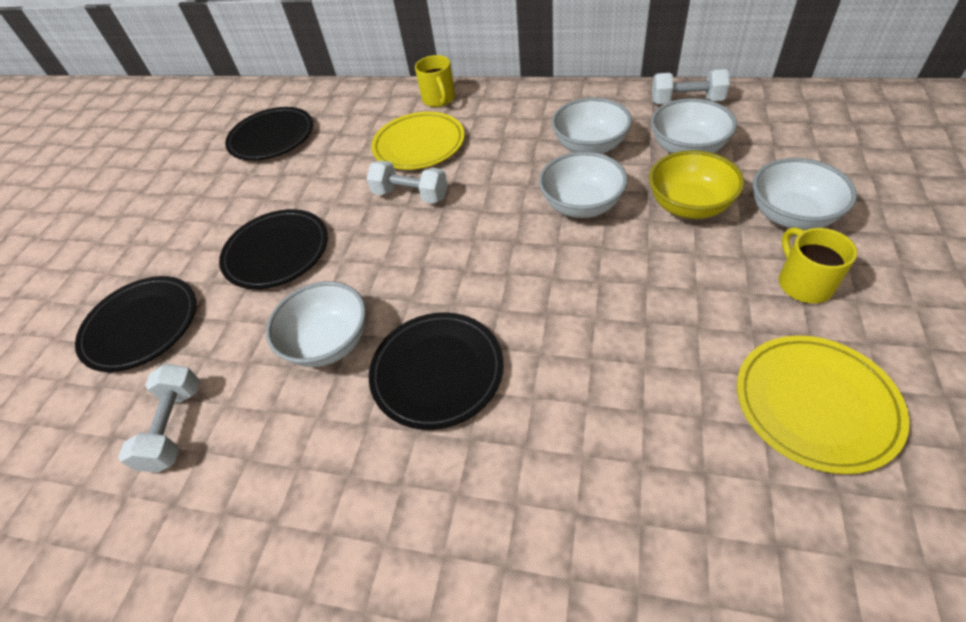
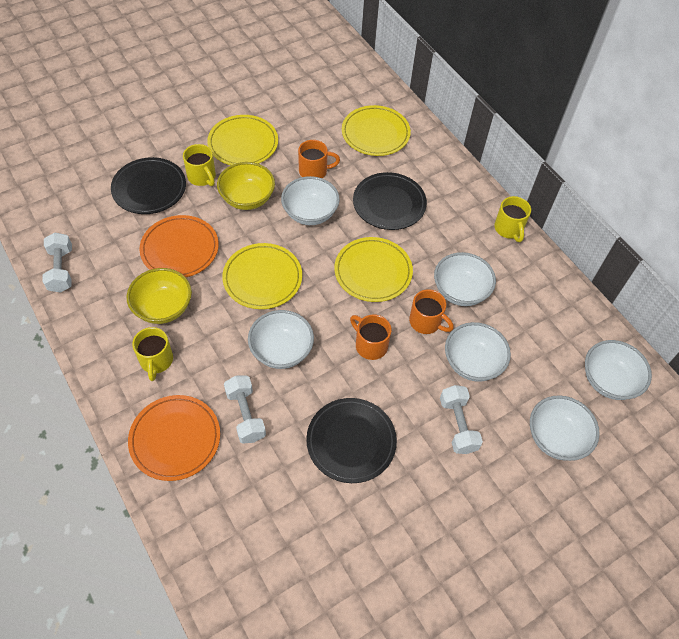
black plate: [75,276,196,372] [219,209,328,289] [225,107,313,161] [369,312,504,430] = 4 -> [111,157,186,214] [306,398,397,483] [353,172,427,230] = 3
orange mug: none = 0 -> [298,140,340,178] [350,314,391,360] [409,289,454,334] = 3
orange plate: none = 0 -> [128,395,220,481] [140,215,219,277] = 2
white bowl: [266,281,366,367] [539,152,628,218] [551,98,632,154] [651,98,737,154] [752,158,857,230] = 5 -> [248,310,314,369] [281,176,340,225] [434,252,496,306] [445,322,511,382] [530,395,600,461] [585,340,652,400] = 6
yellow bowl: [649,150,744,219] = 1 -> [126,268,192,324] [217,162,275,210] = 2
yellow mug: [415,55,455,107] [779,227,857,303] = 2 -> [132,327,173,381] [183,144,216,186] [494,196,531,242] = 3
yellow plate: [371,112,465,170] [737,335,909,474] = 2 -> [207,115,278,165] [222,243,302,309] [334,237,413,302] [342,105,411,156] = 4

